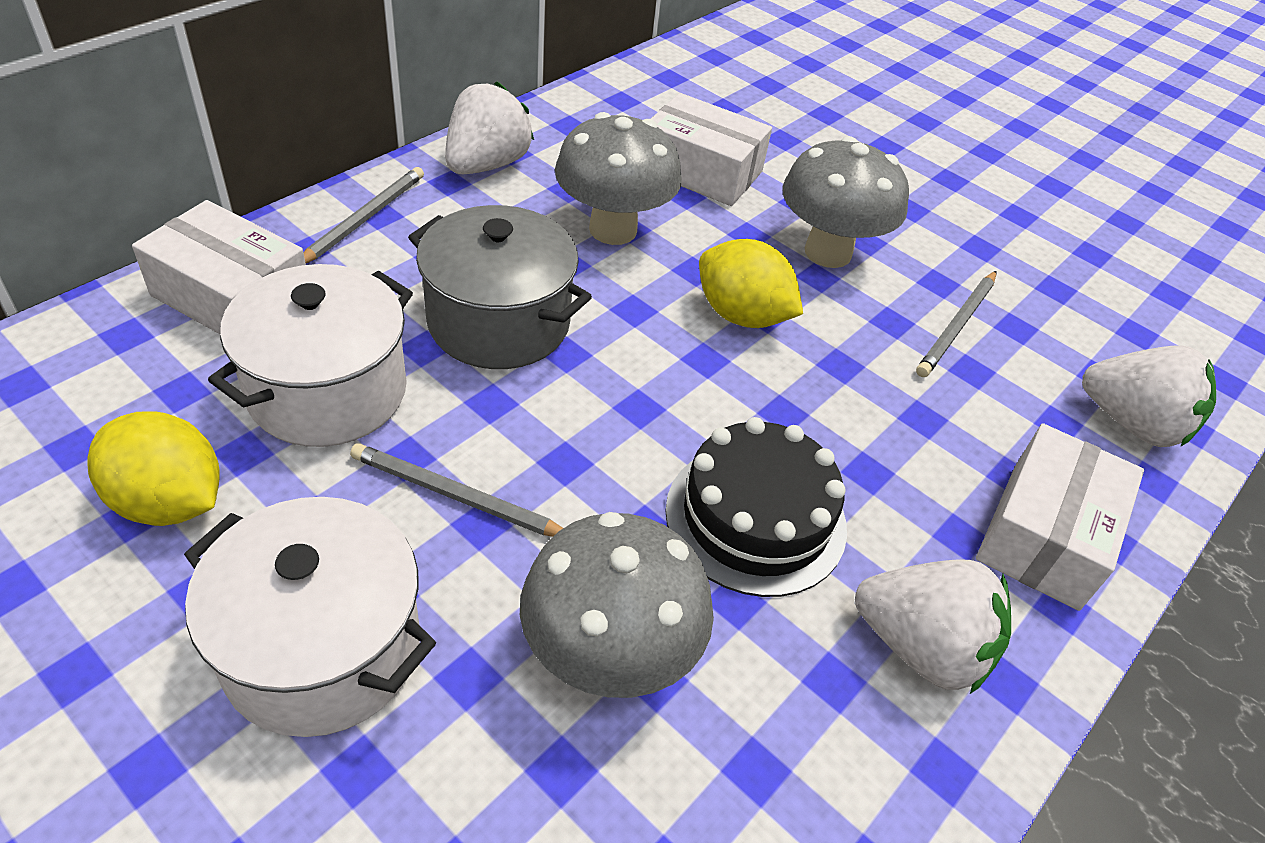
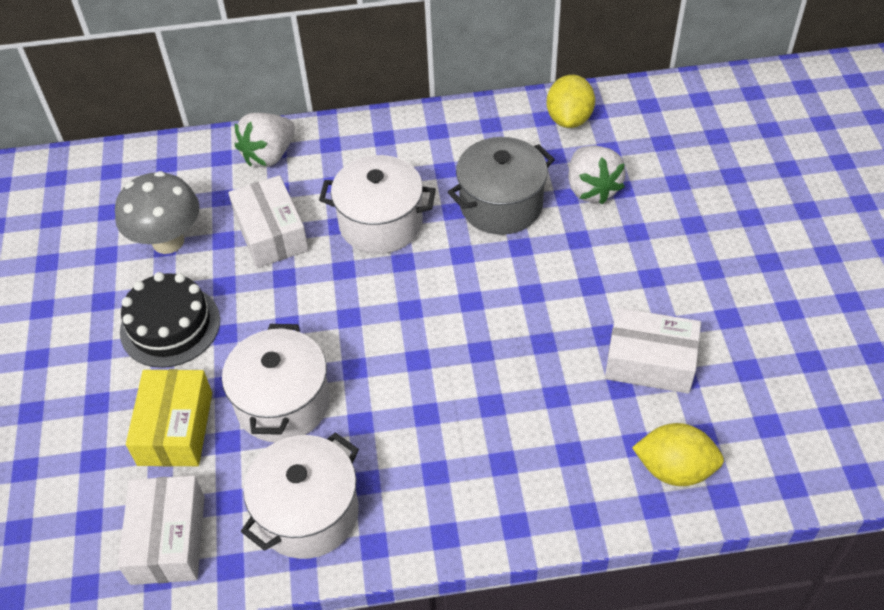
grey mushroom: [520,512,714,698] [555,112,682,245] [782,136,909,268] = 3 -> [115,171,200,254] = 1
grey pencil: [303,167,424,263] [350,443,563,537] [916,271,996,377] = 3 -> none = 0
white pot: [184,497,436,737] [208,264,413,447] = 2 -> [222,324,330,442] [241,432,359,559] [319,155,436,254] = 3
white strawberry: [445,81,534,174] [855,559,1011,694] [1082,346,1216,447] = 3 -> [235,113,295,167] [568,146,626,205] = 2
yellow box: none = 0 -> [126,369,212,467] = 1

